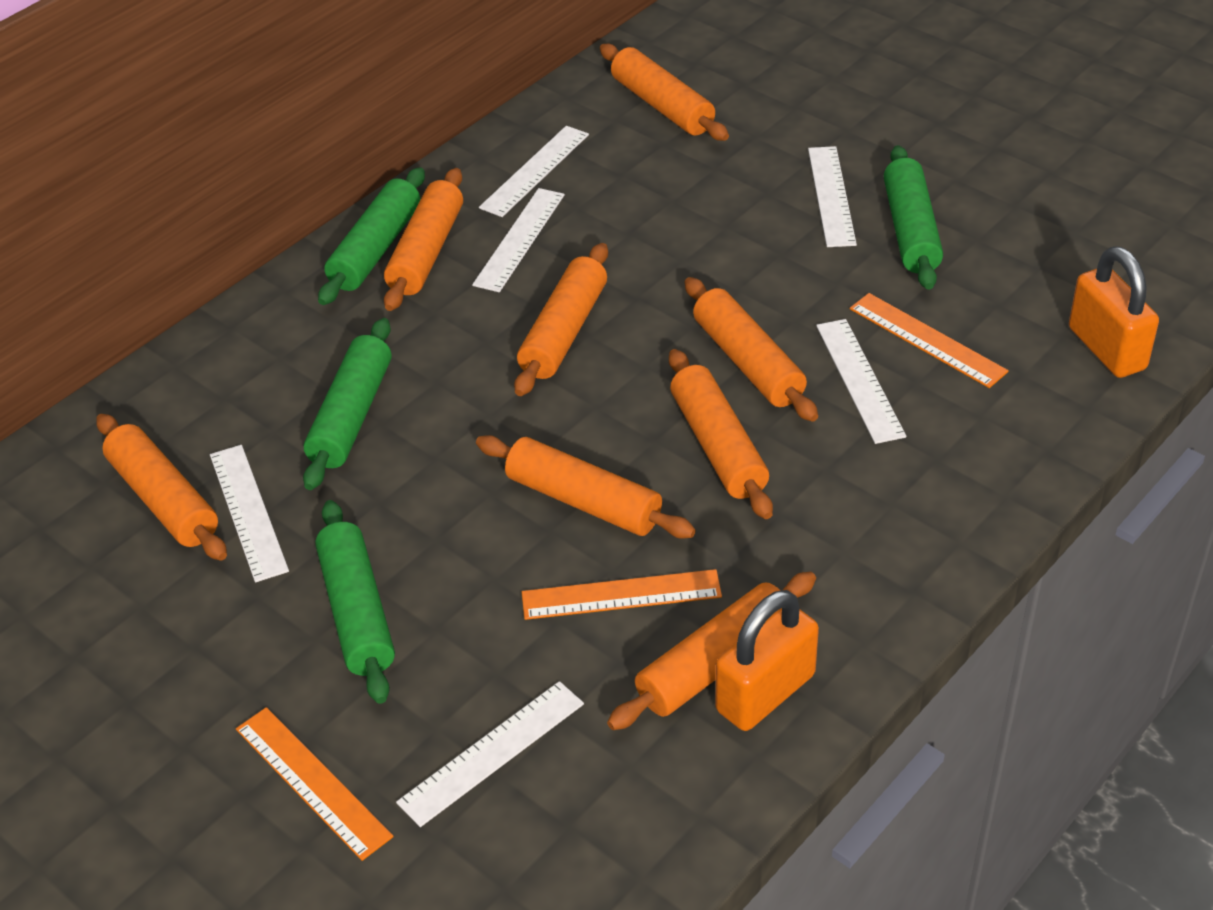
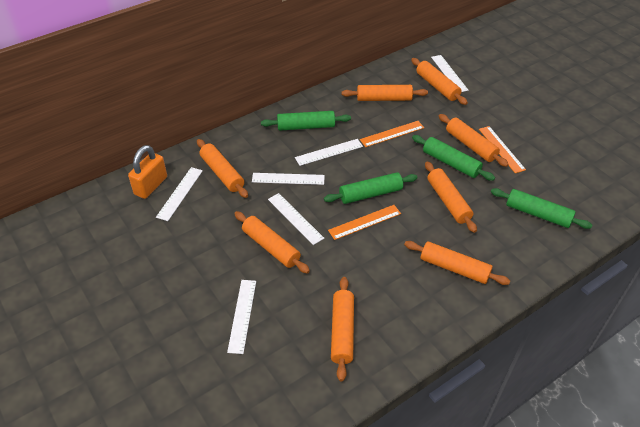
orange padlock: [715,590,819,731] [1069,246,1159,378] = 2 -> [128,145,167,199] = 1

